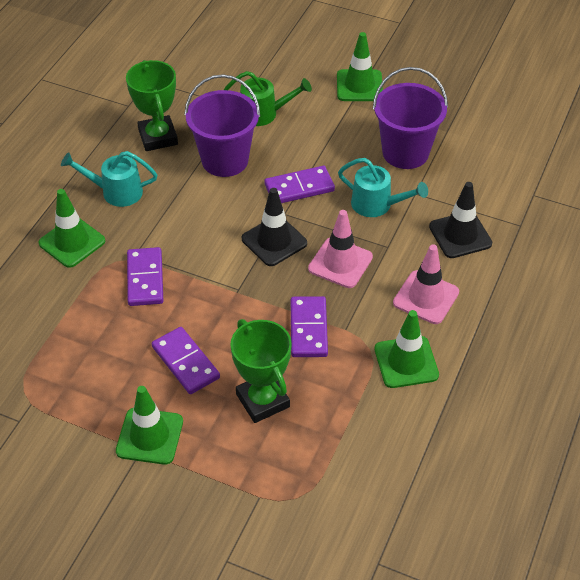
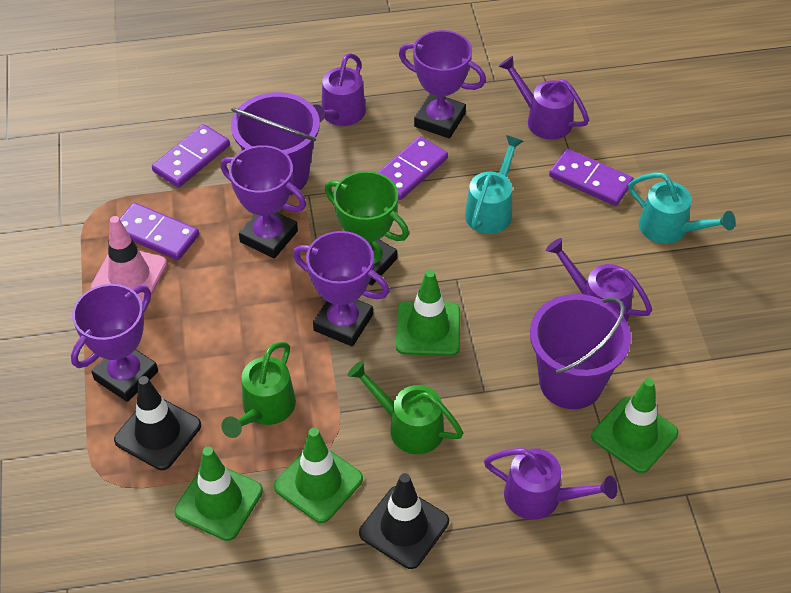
green trophy: [126,60,178,151] [230,319,292,423] = 2 -> [325,171,409,285] = 1
green watering can: [224,71,312,126] = 1 -> [221,342,296,438] [347,361,463,454] = 2
pink traffic cone: [308,210,373,288] [393,245,459,324] = 2 -> [91,216,167,302] = 1
purple trophy: none = 0 -> [71,284,158,402] [221,145,306,259] [293,231,390,346] [399,30,486,138] = 4
purple watering can: none = 0 -> [313,53,366,126] [484,448,618,520] [498,56,589,140] [546,238,652,322] = 4

